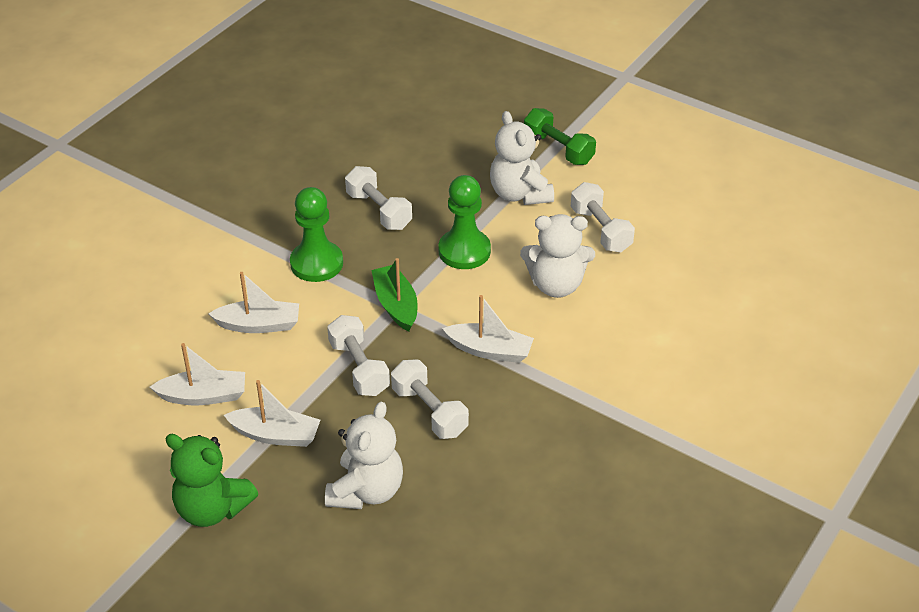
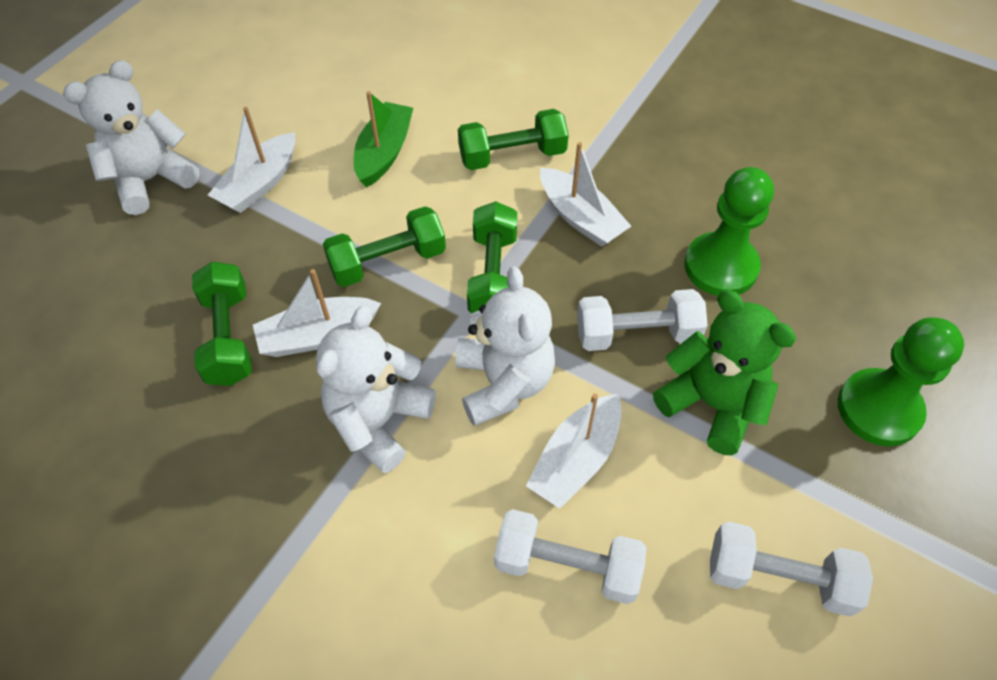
green dumbbell: [524,108,596,165] = 1 -> [192,261,252,386] [323,206,446,287] [458,109,569,170] [467,201,517,313] = 4
white dumbbell: [327,315,390,396] [345,166,412,230] [391,360,469,439] [571,182,635,252] = 4 -> [494,509,647,604] [577,289,708,351] [710,521,873,617] = 3

